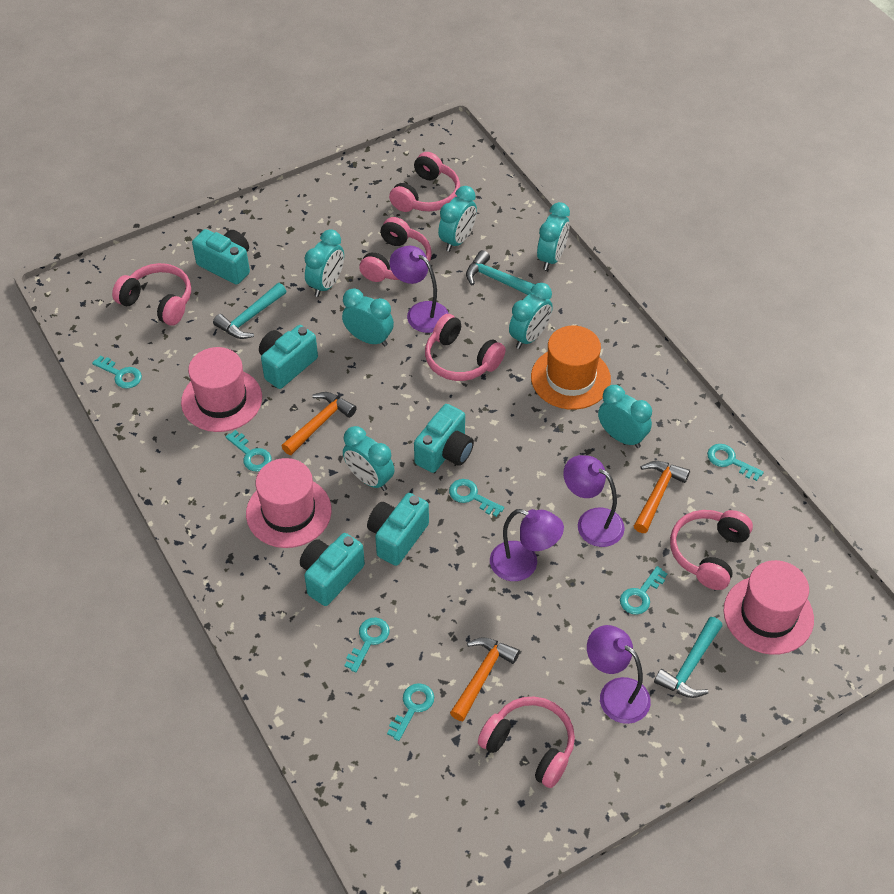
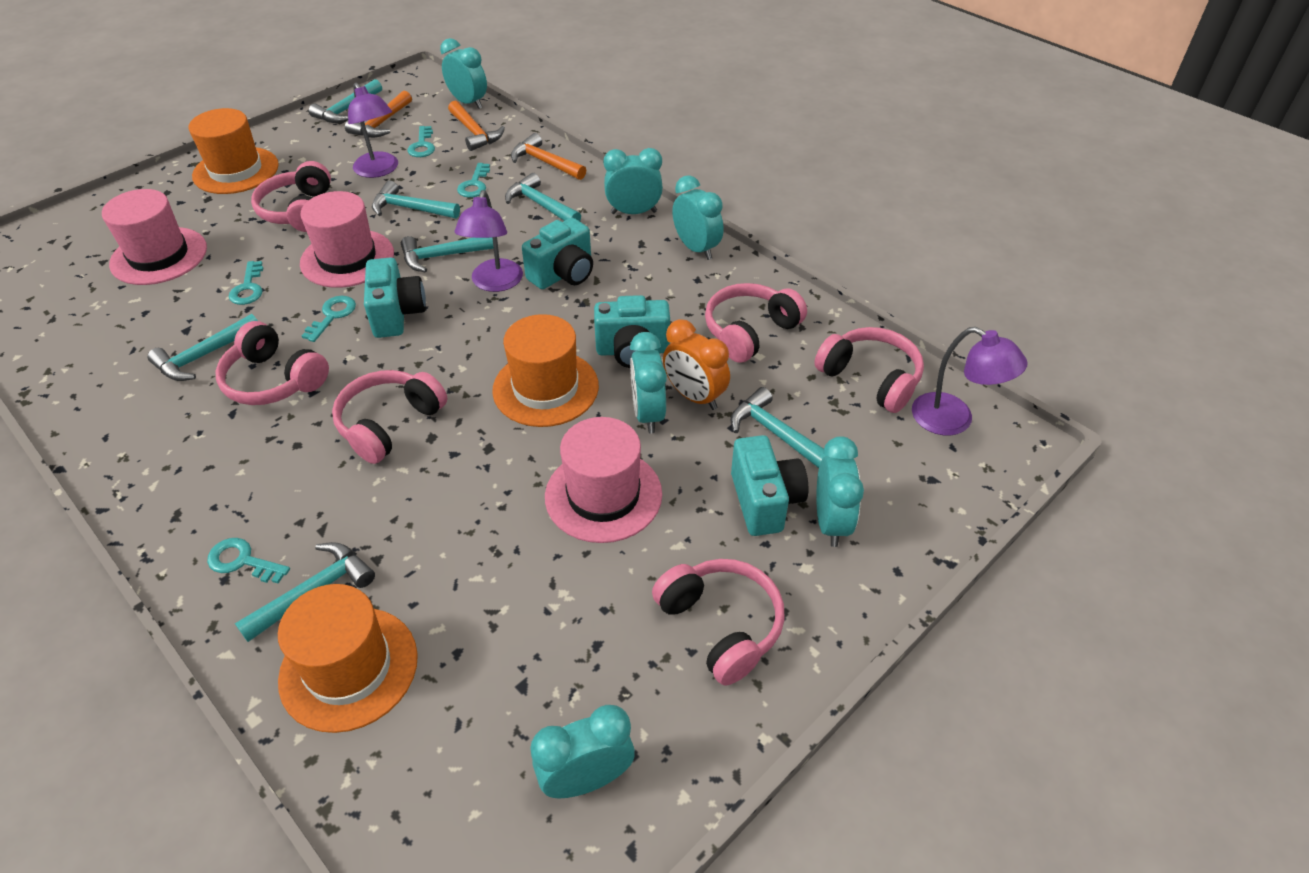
orange clock: none = 0 -> [663,319,730,410] = 1
orange hat: [531,326,611,410] = 1 -> [189,108,279,194] [278,584,418,733] [492,314,599,427] = 3
purple lamp: [390,246,449,333] [490,509,564,581] [563,455,625,547] [587,625,651,724] = 4 -> [348,83,398,178] [455,190,523,292] [912,327,1028,435] = 3
turquoise camera: [192,229,250,285] [259,325,318,389] [300,533,365,606] [367,493,429,566] [414,404,474,473] = 5 -> [364,257,426,338] [522,218,593,289] [594,295,670,368] [731,435,808,536] = 4
turquoise clock: [305,229,344,297] [342,288,394,346] [343,426,395,491] [438,186,477,252] [509,283,553,349] [537,202,570,270] [598,385,652,448] = 7 -> [440,38,487,109] [530,705,635,799] [603,148,663,214] [630,332,667,433] [672,175,723,260] [816,436,864,547] = 6
turquoise hammer: [213,283,287,339] [466,250,536,295] [654,617,723,698] = 3 -> [148,314,258,381] [235,542,375,642] [309,79,382,123] [372,181,460,219] [401,236,494,273] [505,173,581,221] [731,387,826,468] = 7
turquoise key: [92,356,142,389] [226,430,272,471] [344,617,390,672] [387,683,434,741] [449,479,504,517] [620,566,668,615] [707,444,764,481] = 7 -> [207,538,290,584] [229,261,263,305] [302,296,356,342] [407,126,435,157] [457,163,490,198] = 5

